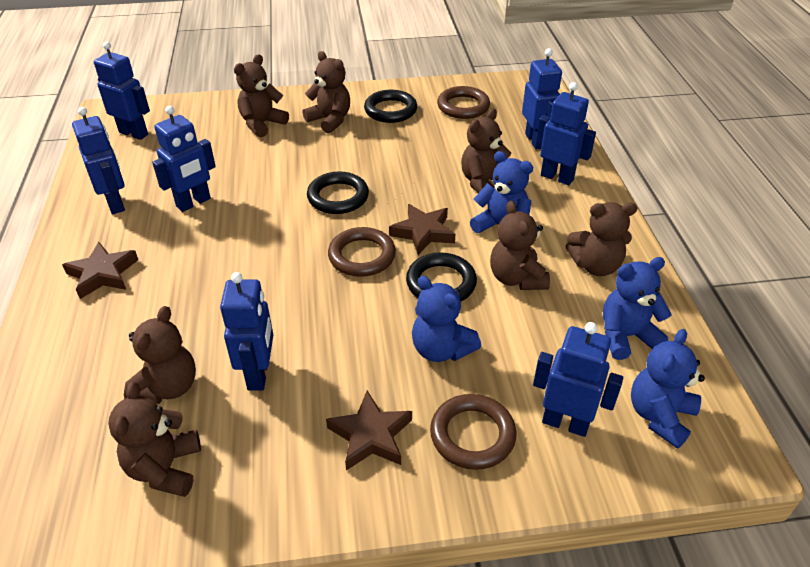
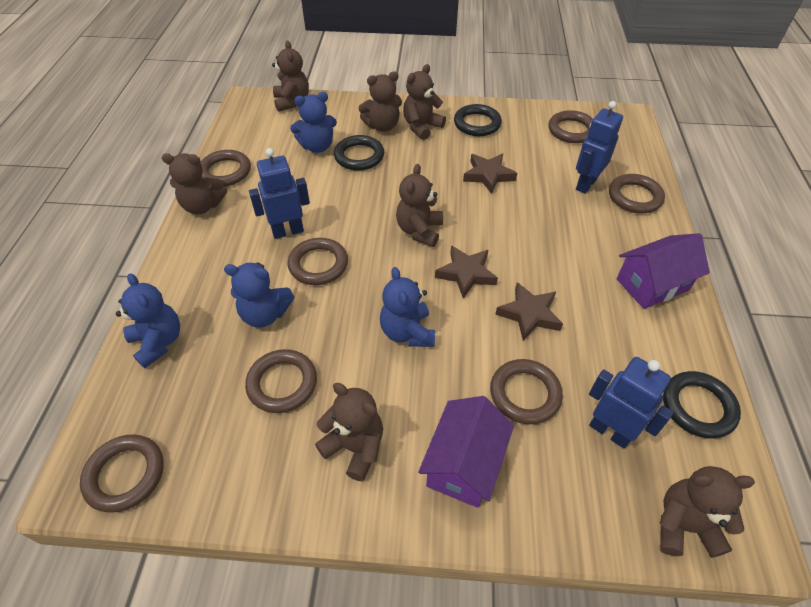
blue robot: [72,107,125,214] [94,42,150,140] [152,106,216,212] [220,272,273,391] [522,48,562,150] [533,322,623,437] [536,82,596,185] = 7 -> [249,148,310,239] [576,101,623,194] [589,357,673,449] = 3
brown ring: [328,227,396,277] [430,394,516,470] [437,86,490,119] = 3 -> [80,434,164,513] [200,150,251,187] [245,349,317,413] [288,238,348,285] [490,359,563,424] [548,110,593,143] [609,174,665,213] = 7
purple house: none = 0 -> [418,396,514,508] [617,233,710,309] = 2

